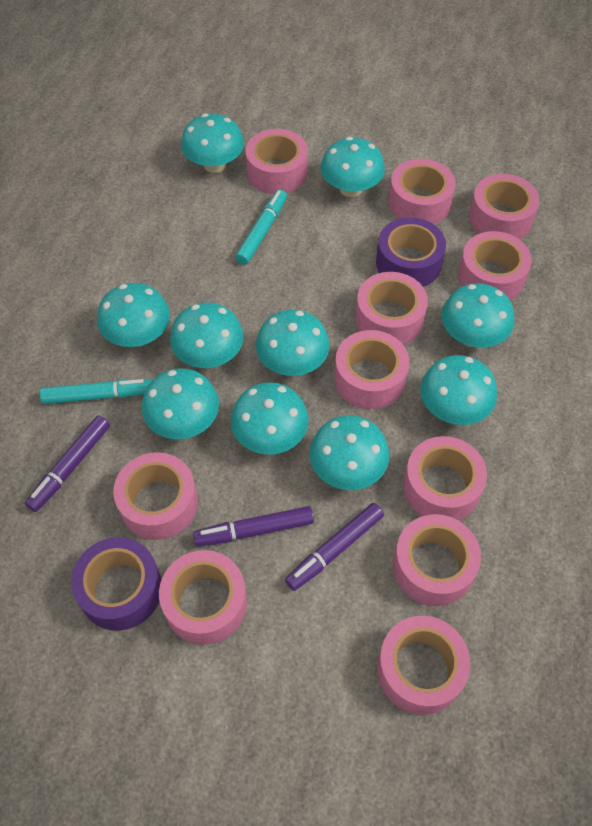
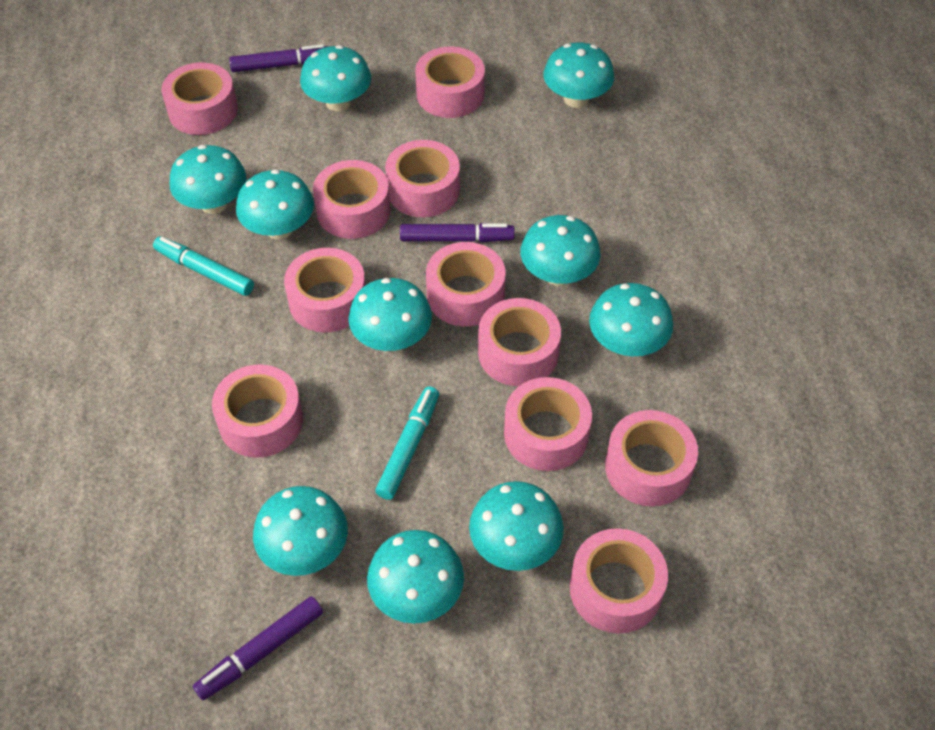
purple tape: [71,537,162,631] [376,217,446,287] = 2 -> none = 0

